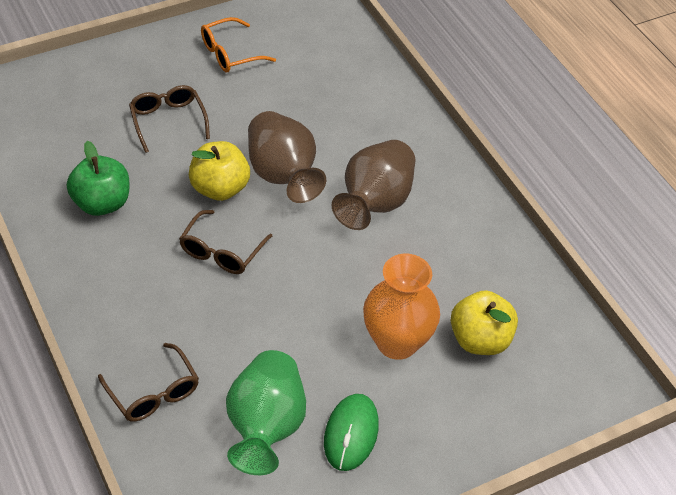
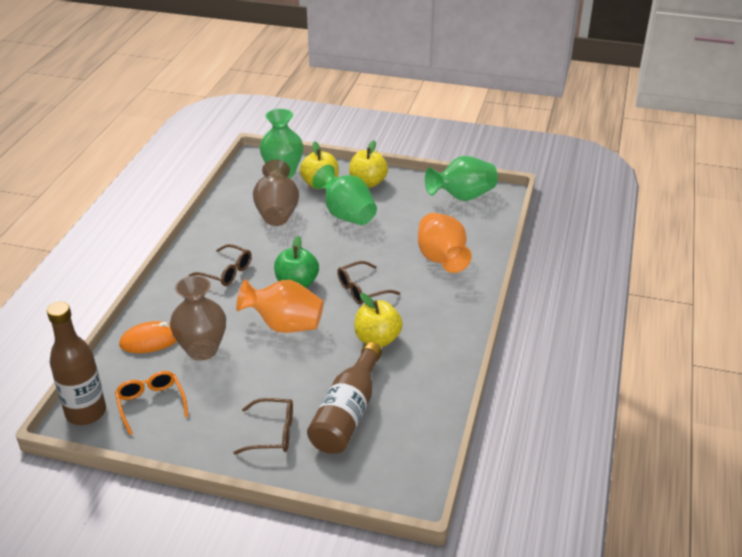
brown bottle: none = 0 -> [47,302,106,425] [307,342,382,454] = 2
green mouse: [324,394,379,471] = 1 -> none = 0
green vase: [226,350,306,475] = 1 -> [259,109,303,178] [312,165,377,225] [425,156,498,201] = 3
orange mouse: none = 0 -> [119,321,177,353] = 1
orange vase: [363,254,440,360] = 1 -> [236,279,324,333] [418,213,472,273] = 2
yellow apple: [189,141,250,201] [450,290,518,355] = 2 -> [300,141,339,189] [349,140,388,188] [354,293,403,347] = 3

